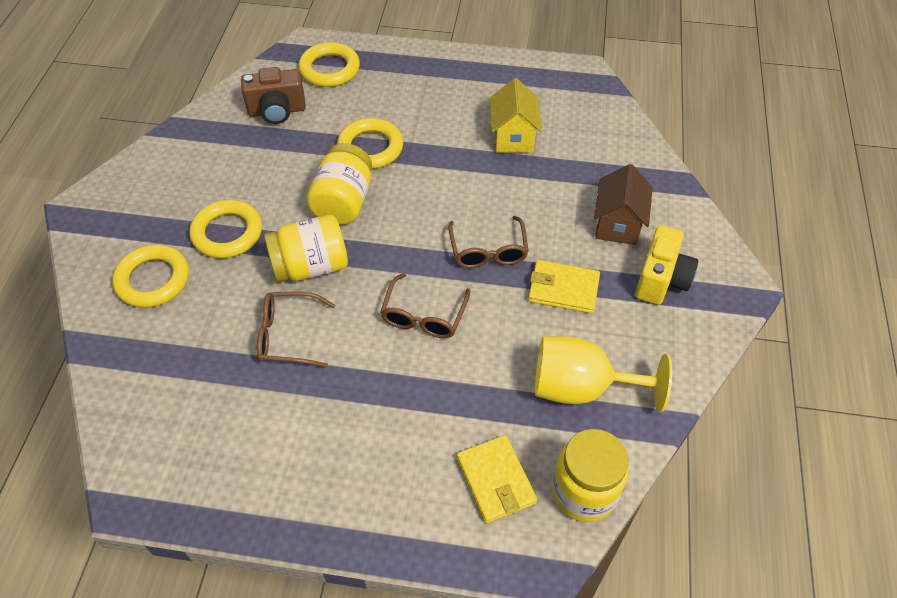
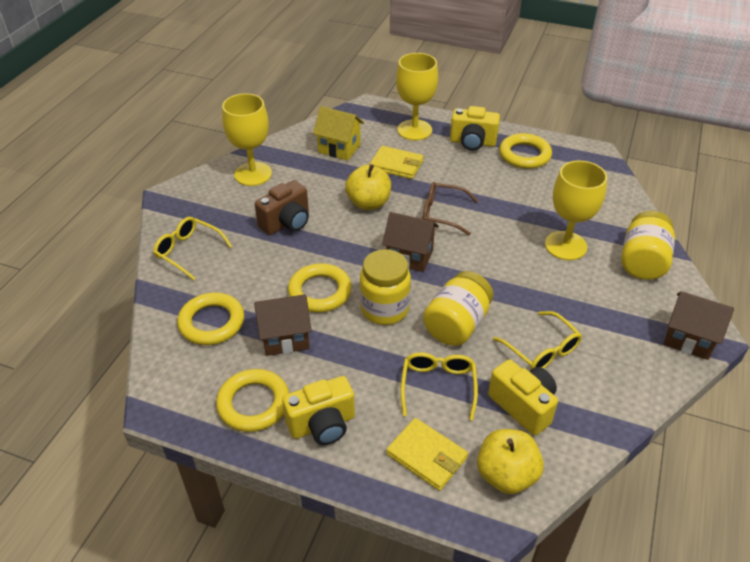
brown glasses: [257,292,335,368] [380,273,470,338] [448,216,529,268] = 3 -> [422,182,478,235] = 1
brown house: [594,164,653,245] = 1 -> [254,294,312,356] [382,212,439,272] [663,291,734,360] = 3
yellow apple: none = 0 -> [345,164,391,210] [477,429,544,494] = 2
yellow camera: [635,225,698,305] = 1 -> [282,376,355,445] [450,106,500,151] [488,359,558,436] = 3
yellow glasses: none = 0 -> [153,217,232,280] [401,352,478,421] [493,311,582,370] = 3
yellow goblet: [535,336,672,412] = 1 -> [222,94,272,186] [396,53,438,140] [545,161,607,260] = 3

